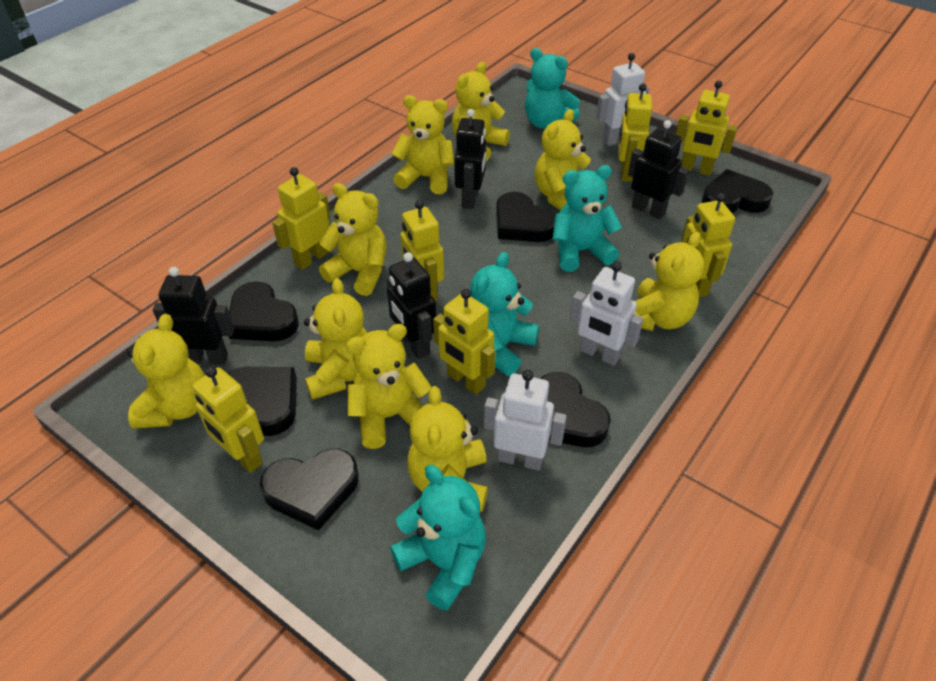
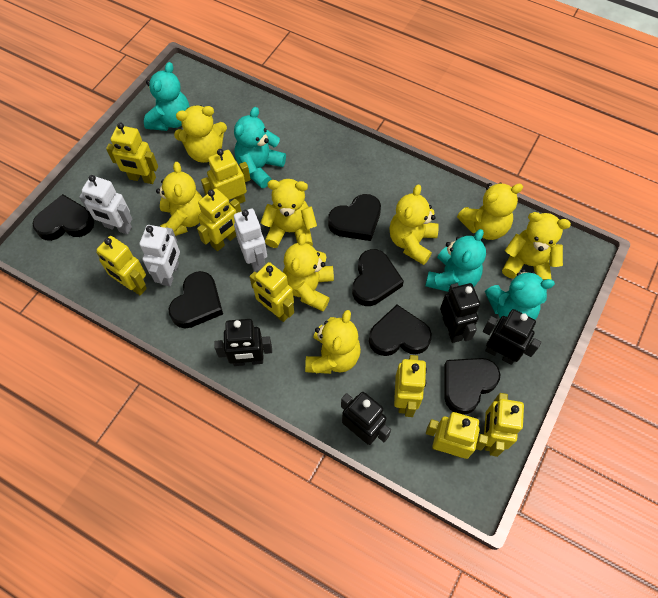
yellow robot: [192,366,264,473] [272,167,331,270] [400,200,444,302] [433,289,496,395] [619,83,652,182] [676,81,737,176] [681,193,735,297] = 7 -> [96,236,147,295] [106,123,158,184] [197,188,241,251] [201,149,251,203] [249,262,294,322] [394,355,427,417] [426,412,489,459] [484,393,524,457] = 8
yellow teddy bear: [127,314,205,429] [304,278,368,400] [319,183,387,296] [346,324,432,449] [391,95,454,194] [407,386,488,512] [452,62,510,161] [535,109,591,210] [635,232,704,331] = 9 -> [156,162,202,236] [174,105,227,163] [261,179,317,248] [283,233,334,311] [305,310,361,374] [389,184,439,265] [457,182,523,240] [502,212,571,280] = 8

